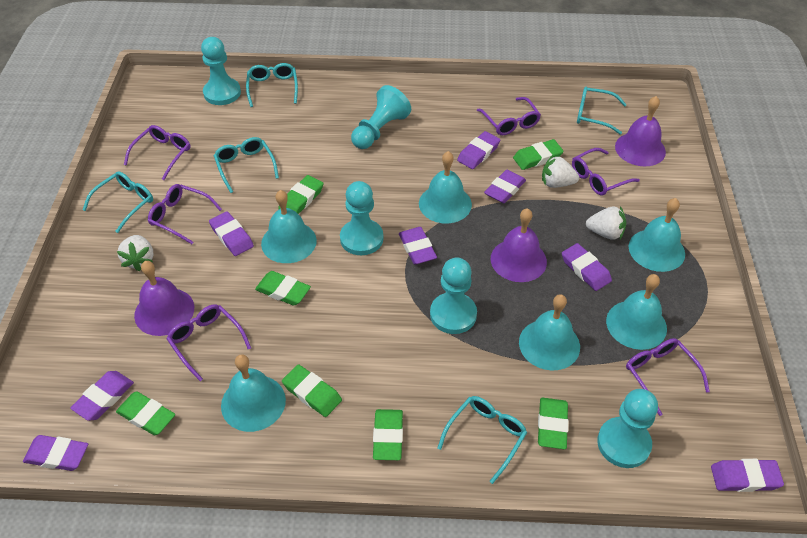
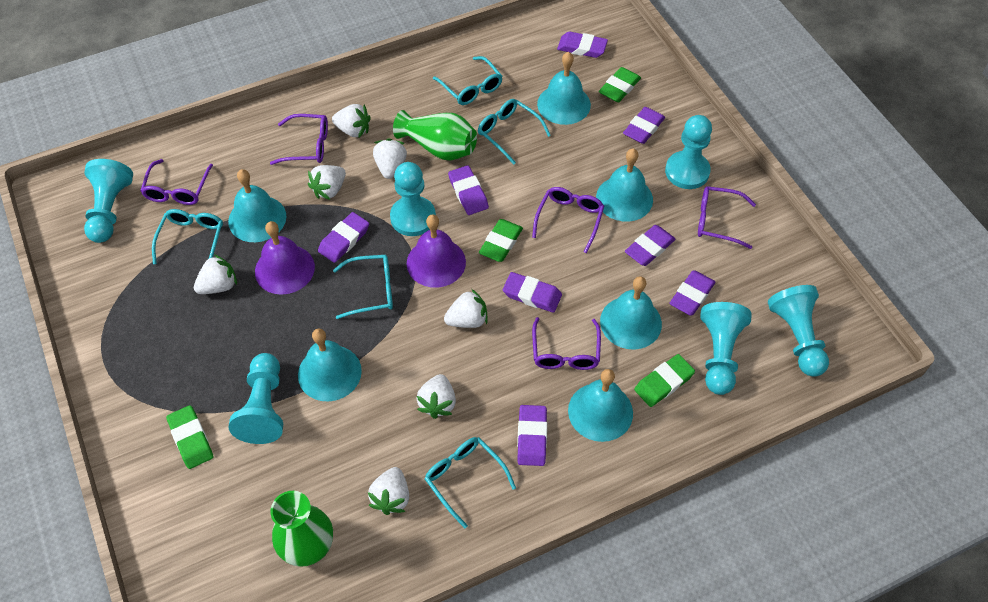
green eraser: [116,391,175,435] [255,271,311,306] [278,175,324,214] [282,364,342,417] [373,409,403,460] [513,139,564,170] [538,398,569,449] = 7 -> [166,405,213,469] [479,219,523,262] [599,67,641,102] [634,354,695,407] = 4
green vase: none = 0 -> [270,491,333,567] [393,110,477,161] = 2
purple bell: [134,261,194,336] [491,208,547,282] [615,96,666,166] = 3 -> [255,221,315,295] [406,214,466,288] = 2
purple glasses: [124,125,191,180] [148,184,222,244] [167,304,251,381] [477,97,541,135] [572,148,640,195] [626,338,710,416] = 6 -> [140,159,213,205] [270,114,328,165] [532,187,604,253] [532,317,601,370] [698,186,756,249] = 5
turquoise pawn: [201,37,241,105] [340,181,383,255] [351,85,411,149] [430,258,477,334] [597,389,658,468] = 5 -> [84,159,133,243] [229,353,283,444] [390,162,436,236] [665,115,712,189] [700,302,752,395] [768,285,829,377] = 6
white strawberry: [117,235,153,271] [542,155,579,188] [586,206,626,240] = 3 -> [194,254,237,294] [308,165,346,200] [332,104,371,137] [368,467,409,515] [373,138,407,179] [416,374,456,419] [444,289,488,328] = 7

